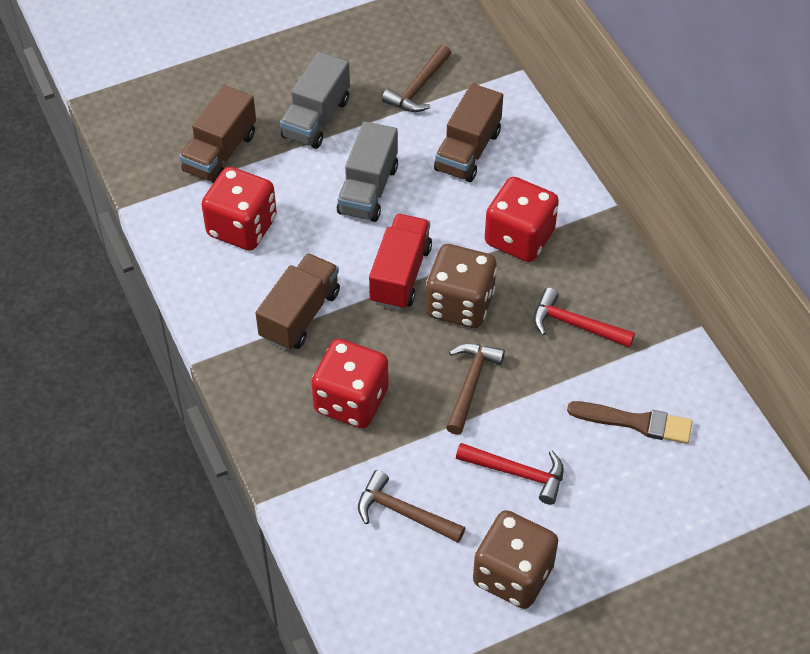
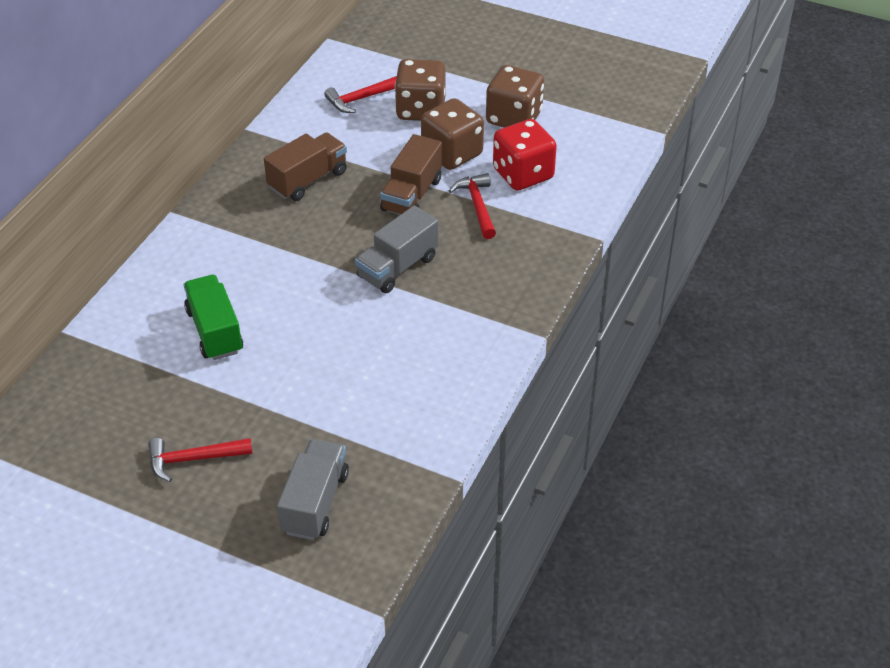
brown brush: [567,401,693,444] = 1 -> none = 0
brown dice: [426,244,497,328] [473,510,558,609] = 2 -> [395,59,446,121] [421,98,484,170] [486,65,544,128] = 3
brown hammer: [358,470,465,543] [382,45,451,112] [446,344,505,435] = 3 -> none = 0
brown truck: [179,85,256,183] [256,253,340,351] [434,83,503,182] = 3 -> [264,132,347,201] [380,134,442,215] = 2
green truck: none = 0 -> [184,275,243,360] = 1
red dice: [201,167,277,251] [311,339,389,428] [485,177,559,262] = 3 -> [493,119,557,190] = 1
red hammer: [456,443,564,505] [534,288,635,348] = 2 -> [148,438,253,482] [324,76,397,113] [449,173,496,239] = 3
red truck: [369,214,432,310] = 1 -> none = 0

